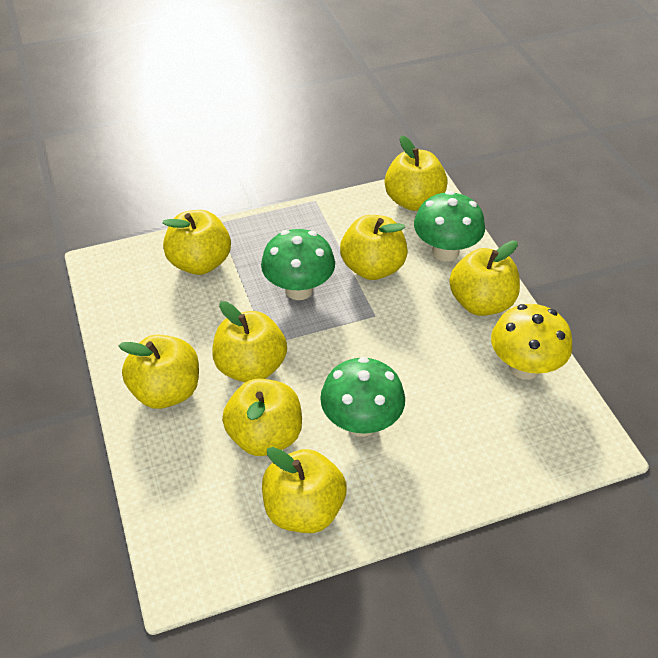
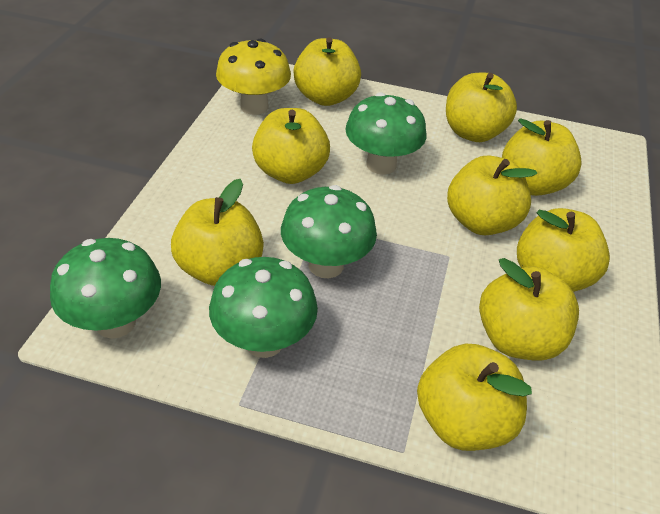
green mushroom: [261,229,335,300] [320,357,405,437] [414,191,485,262] = 3 -> [50,238,161,339] [209,257,318,358] [281,185,377,278] [345,92,426,175] = 4
yellow apple: [118,334,199,409] [163,210,231,275] [212,301,287,382] [222,379,302,456] [262,447,347,533] [340,215,408,280] [385,135,448,211] [449,240,520,316] = 8 -> [171,179,264,286] [252,108,330,184] [294,37,361,106] [417,344,532,451] [446,73,517,142] [447,156,537,235] [479,258,579,361] [502,118,582,196] [517,208,610,292] = 9

